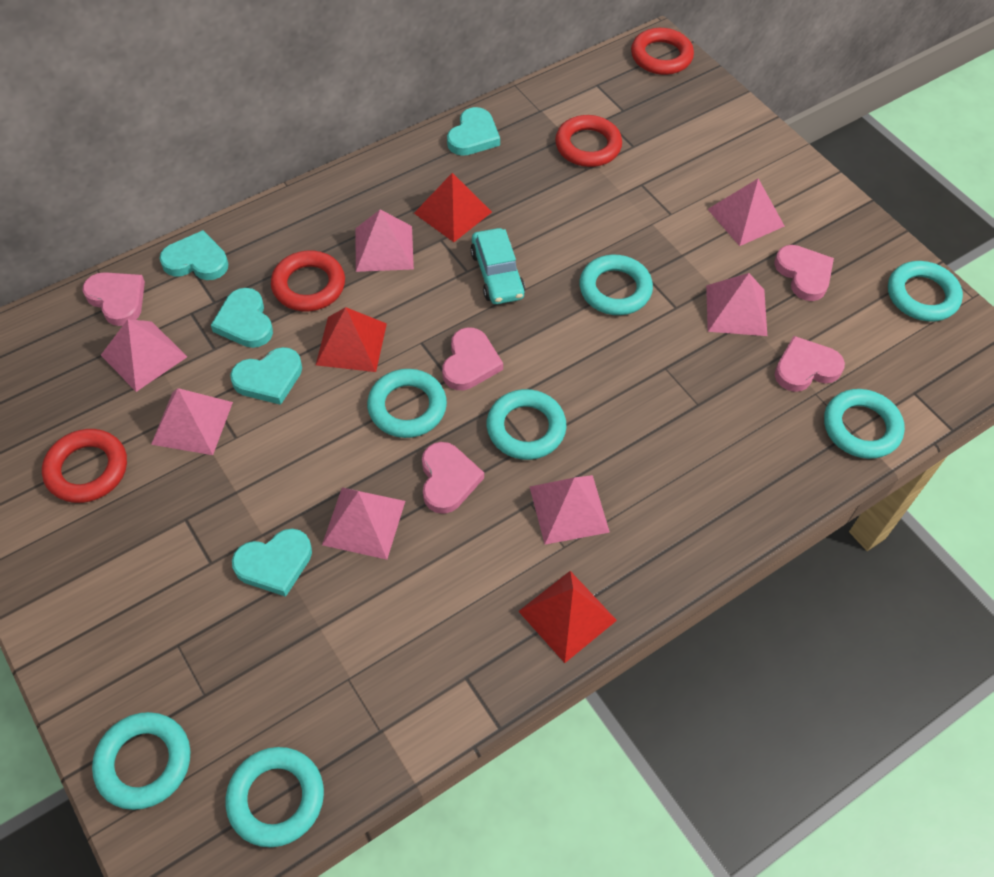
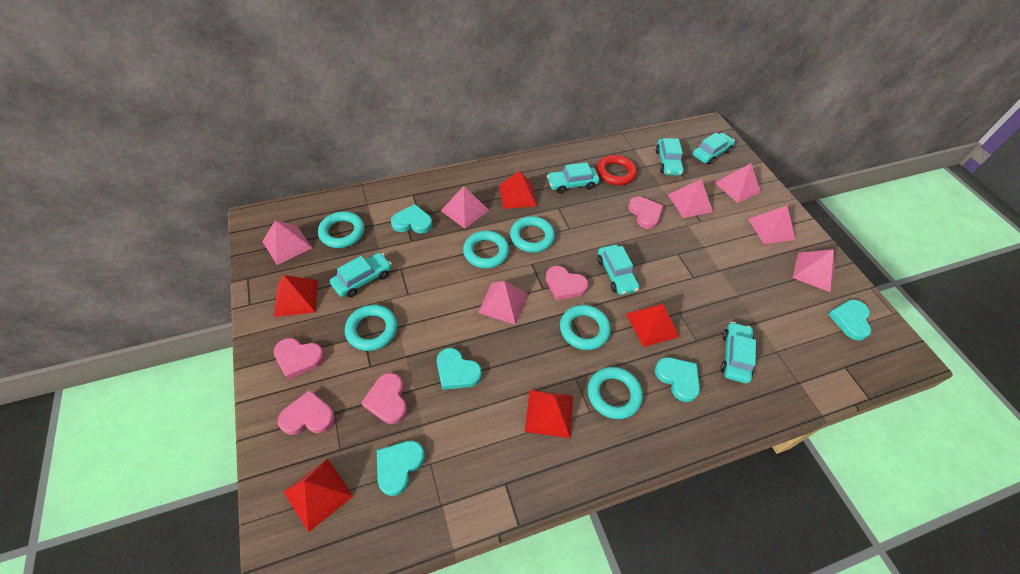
red pyramid: [316,307,387,372] [414,173,492,242] [518,571,617,663] = 3 -> [274,275,318,317] [284,459,353,532] [499,171,537,209] [525,390,573,438] [626,304,679,347] = 5
red ring: [42,429,127,503] [271,251,345,311] [555,115,622,167] [631,28,694,75] = 4 -> [597,155,637,185] = 1
turquoise car: [470,228,525,304] = 1 -> [330,253,392,297] [547,162,599,193] [598,245,639,295] [656,138,684,176] [693,133,735,165] [721,322,756,383] = 6
turquoise ring: [92,712,190,810] [225,747,324,847] [367,369,447,438] [487,389,567,460] [579,255,653,315] [824,389,905,459] [888,261,963,322] = 7 -> [318,212,365,248] [345,305,398,351] [463,231,509,269] [510,216,555,253] [560,305,611,350] [588,367,643,419] = 6

